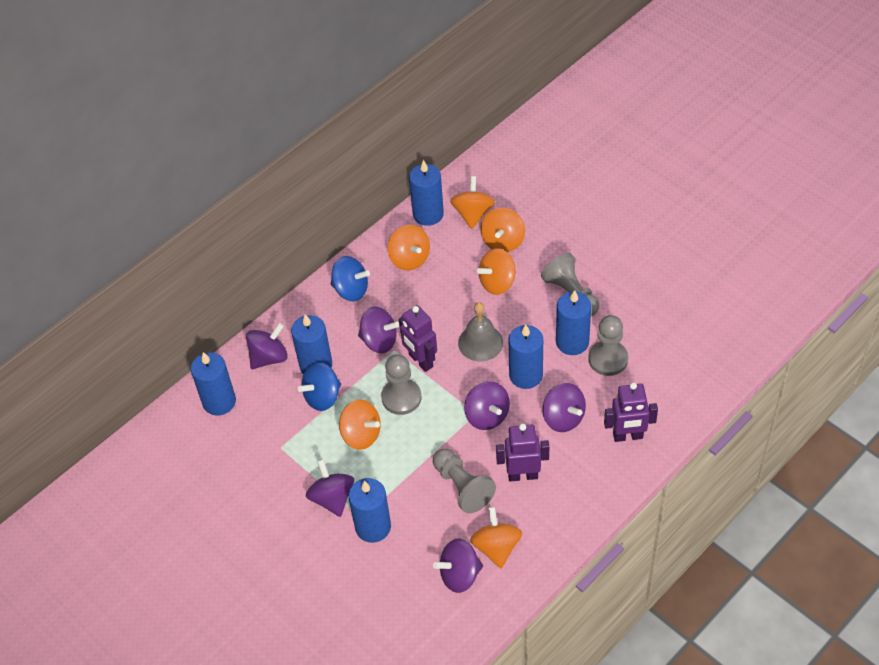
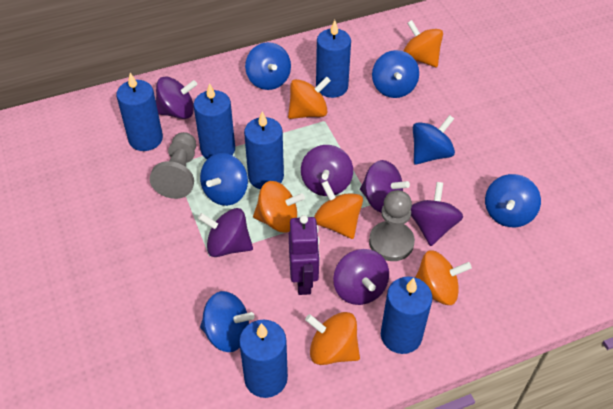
blue spinning top: [298,362,341,411] [331,256,370,301] = 2 -> [200,153,248,206] [200,291,255,352] [245,42,291,90] [372,50,419,98] [413,115,455,165] [485,174,541,227] = 6
grey bell: [458,302,503,361] = 1 -> none = 0
grey pawn: [381,354,421,415] [433,449,496,513] [541,253,599,316] [588,315,628,376] = 4 -> [150,132,196,199] [369,190,415,261] = 2
purple robot: [399,305,437,372] [496,424,549,482] [604,382,658,442] = 3 -> [289,215,320,295] = 1

